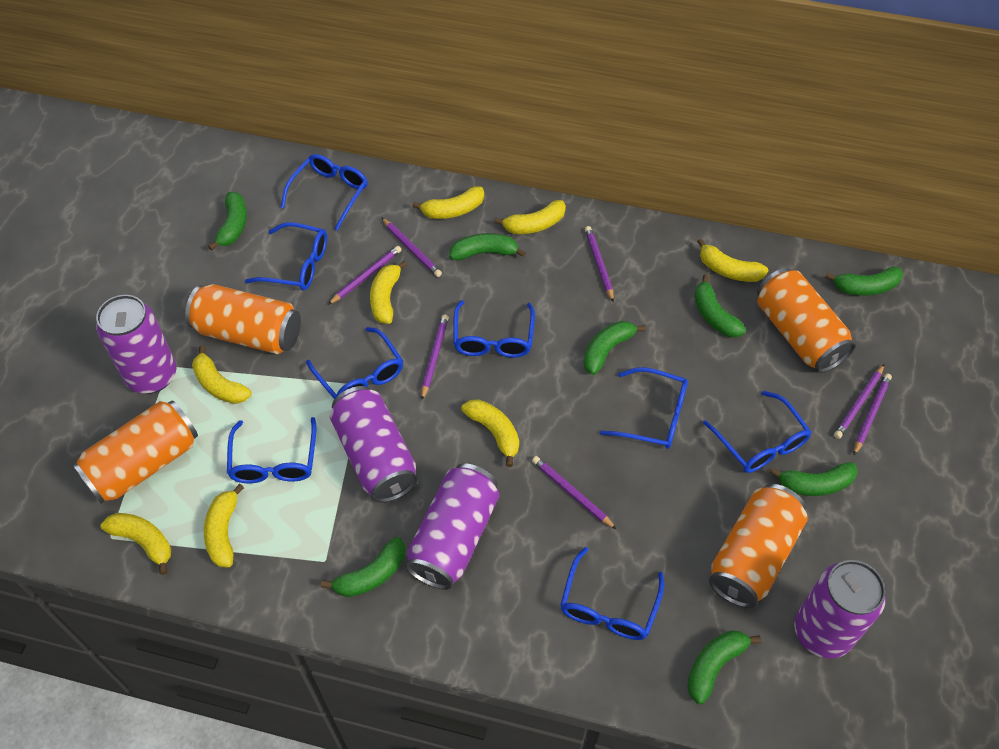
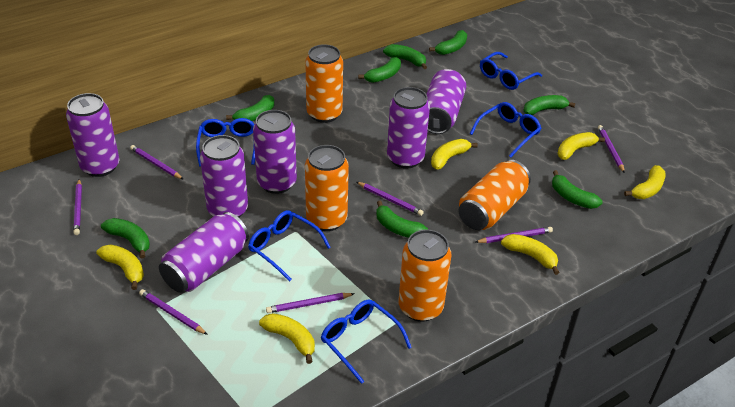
blue glasses: [227,417,317,483] [245,222,327,290] [281,154,368,231] [306,327,403,399] [453,300,535,358] [560,547,664,640] [600,367,688,449] [703,391,811,473] = 8 -> [196,118,255,166] [248,210,331,282] [321,299,412,384] [470,102,542,157] [480,52,542,90] = 5
purple can: [96,295,176,393] [330,386,418,503] [405,463,499,590] [794,560,886,659] = 4 -> [66,93,119,177] [159,212,249,293] [200,135,248,218] [253,110,297,194] [387,87,430,169] [427,69,466,134] = 6
yellow banana: [100,513,171,575] [192,346,252,404] [204,484,244,567] [370,260,407,324] [412,186,484,219] [461,399,519,467] [494,200,566,234] [697,238,768,282] = 8 -> [96,244,144,290] [259,313,315,364] [431,139,478,170] [501,234,560,275] [557,132,605,160] [624,165,666,199] = 6

